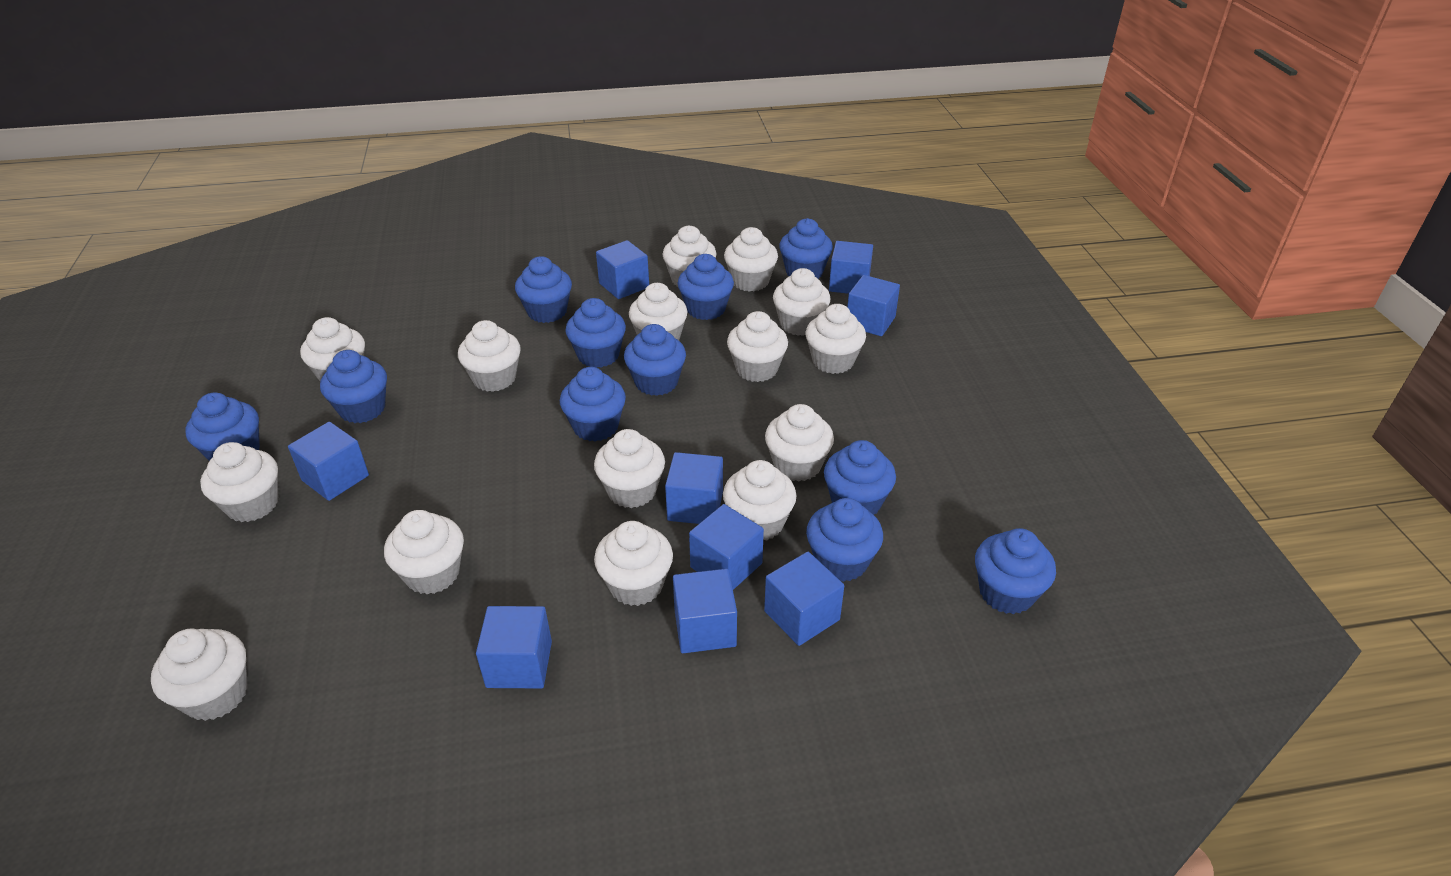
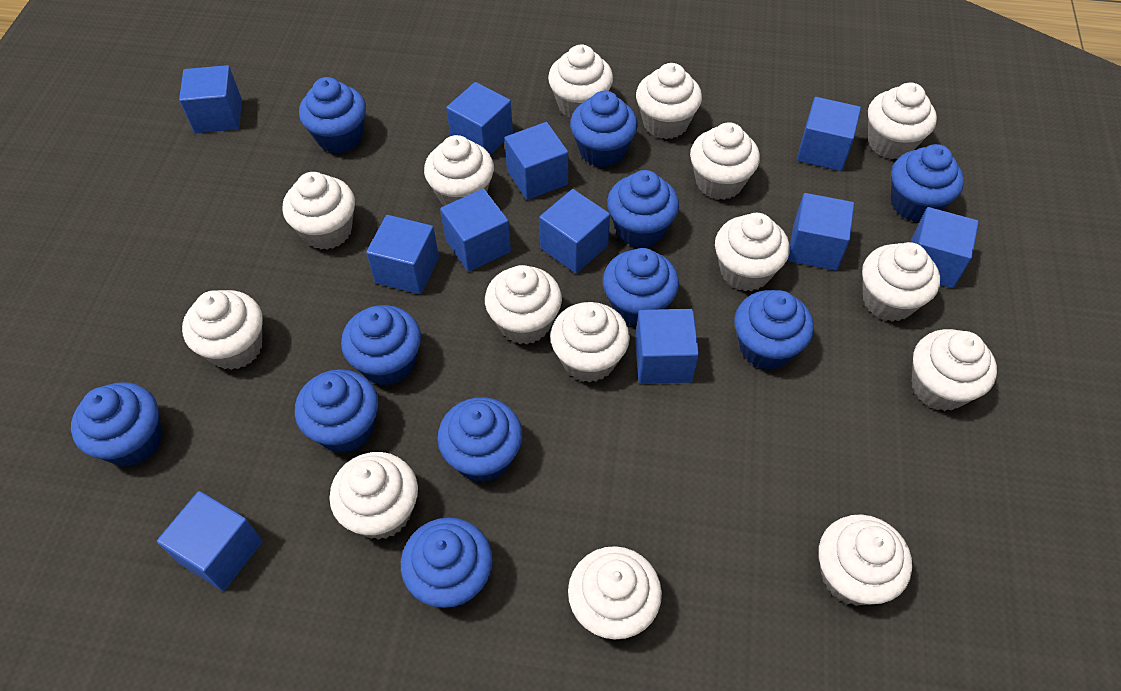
blue cube: [288,422,369,501] [476,606,552,688] [596,240,649,299] [665,452,723,524] [673,569,737,653] [689,504,764,590] [764,552,844,646] [829,241,873,294] [847,275,900,336] = 9 -> [157,491,262,591] [179,65,242,133] [366,215,439,294] [440,189,511,272] [446,82,513,155] [505,122,568,200] [539,189,610,273] [635,309,699,384] [788,193,854,271] [797,97,861,171] [911,207,979,288] = 11

